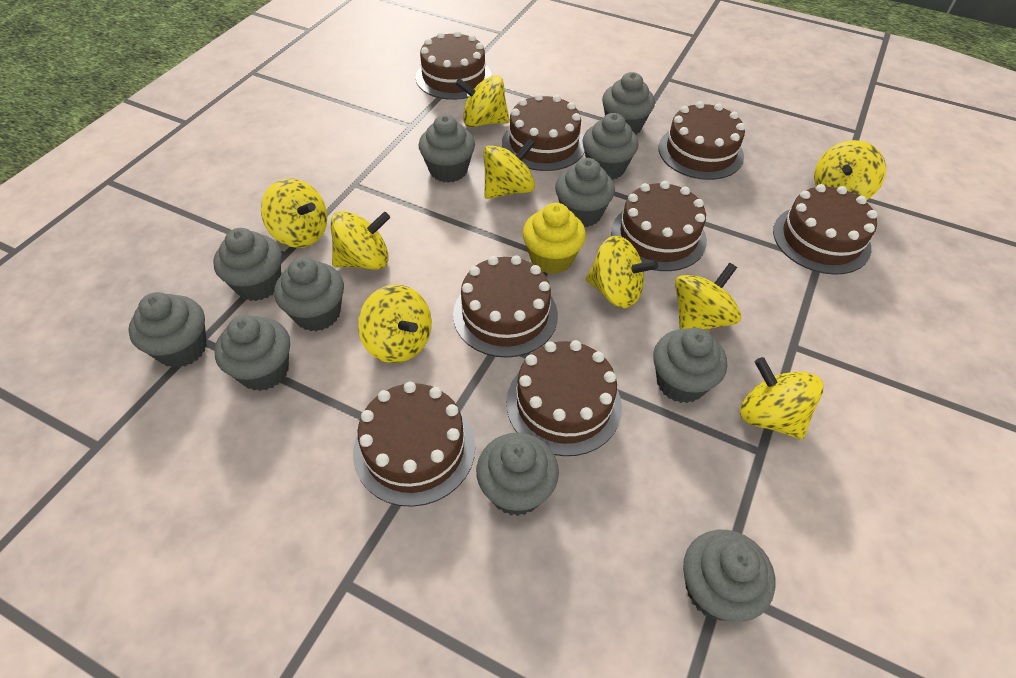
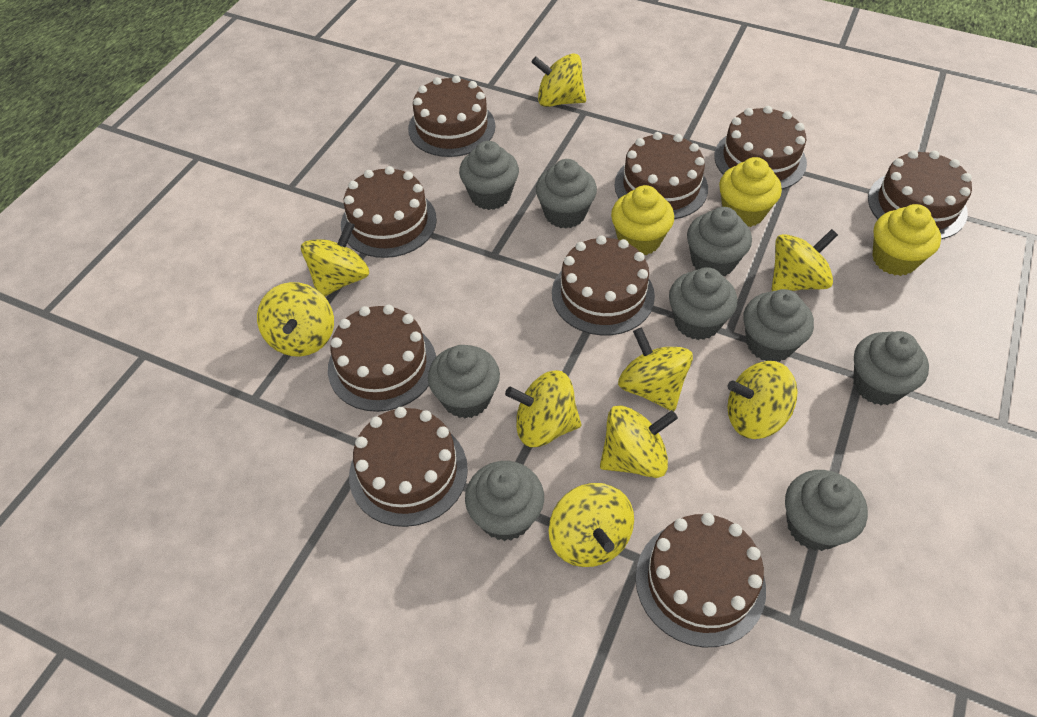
brown cake: [353,382,475,507] [416,31,492,100] [453,256,558,358] [502,93,585,171] [506,340,622,456] [611,181,707,271] [658,101,745,180] [773,184,878,275] = 8 -> [328,305,436,412] [341,166,437,258] [349,407,468,527] [408,75,495,157] [552,236,655,335] [614,132,708,219] [635,513,766,647] [714,106,807,189] [868,150,972,239] = 9
grey cupcake: [128,292,207,368] [213,228,282,301] [214,315,290,391] [274,257,344,331] [419,115,475,183] [476,433,559,516] [555,158,615,227] [582,113,639,180] [602,72,655,135] [653,328,727,403] [683,530,776,622] = 11 -> [428,345,500,419] [459,141,519,210] [465,461,544,541] [536,159,597,229] [669,267,737,340] [687,207,752,276] [743,289,814,362] [785,470,868,551] [853,331,929,405] = 9
yellow cupcake: [522,203,586,274] = 1 -> [611,185,674,255] [719,157,782,227] [873,204,941,276] = 3

